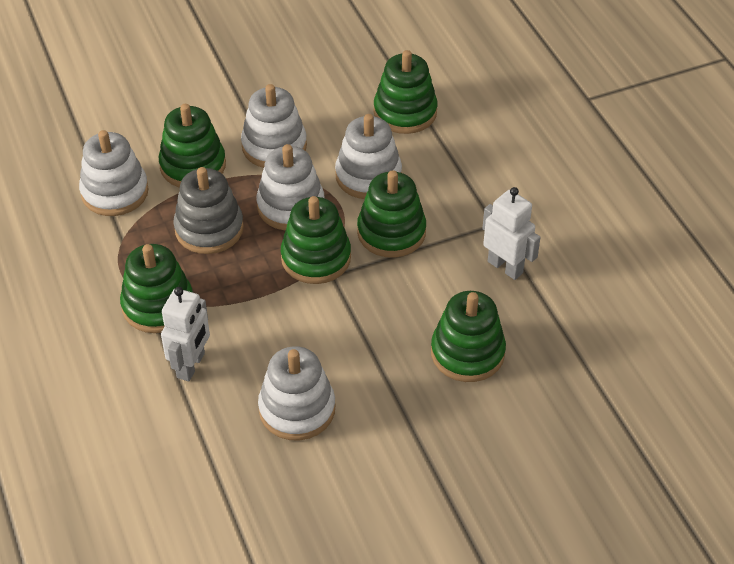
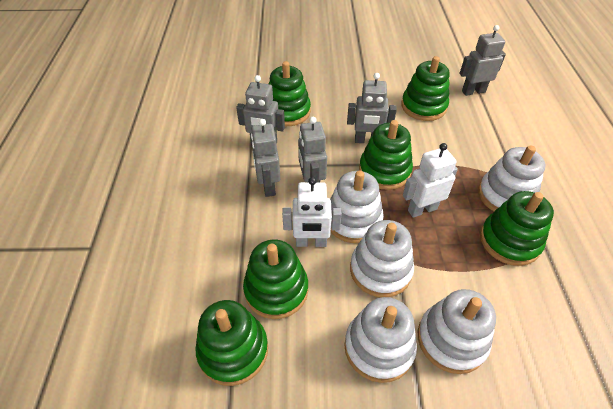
grey robot: none = 0 -> [236,75,285,144] [251,119,280,197] [298,117,327,182] [347,73,397,143] [460,25,506,96] = 5
grey stacking toy: [173,167,244,254] = 1 -> none = 0

